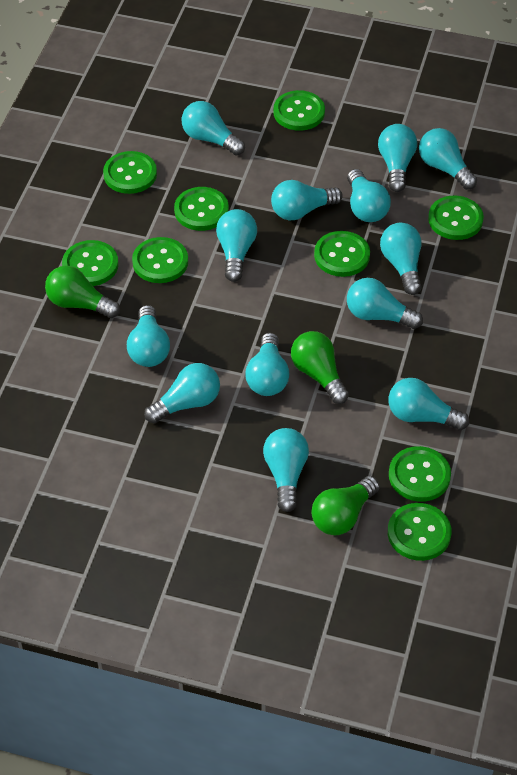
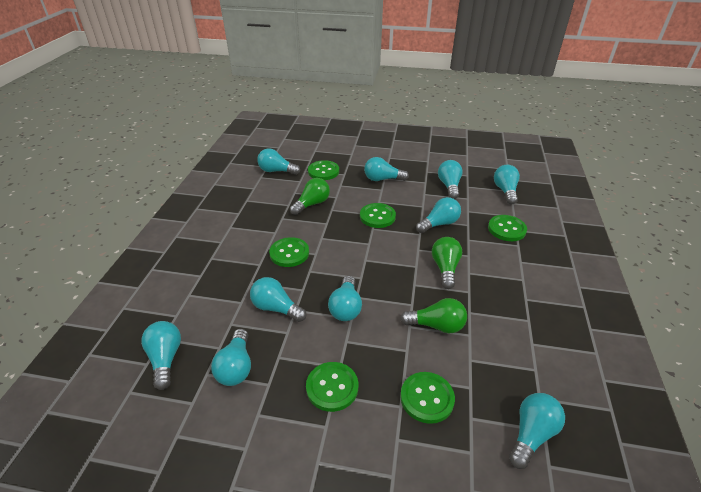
green button: [62,240,118,286] [103,151,157,194] [132,237,188,283] [174,187,229,231] [273,90,325,131] [314,231,370,277] [388,503,452,561] [389,446,451,502] [428,196,484,240] = 9 -> [269,237,309,267] [306,362,358,412] [308,160,339,180] [360,203,396,228] [400,372,455,424] [488,215,527,241] = 6
turquoise light bulb: [127,305,170,367] [144,363,220,423] [182,101,245,156] [216,209,257,282] [245,333,290,396] [263,428,309,512] [271,180,343,220] [347,169,391,222] [347,278,423,329] [378,124,417,192] [380,222,422,295] [389,378,469,430] [419,128,477,190] = 13 -> [141,321,181,390] [211,329,251,386] [250,277,306,322] [257,148,300,175] [328,276,362,321] [364,157,409,181] [416,197,461,233] [438,160,463,199] [494,165,520,204] [509,393,565,469] = 10

